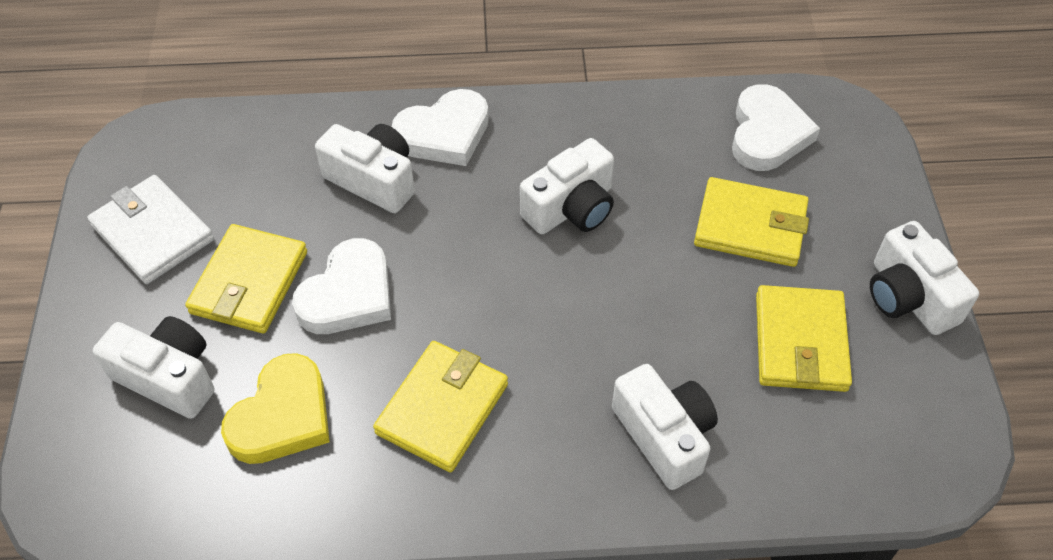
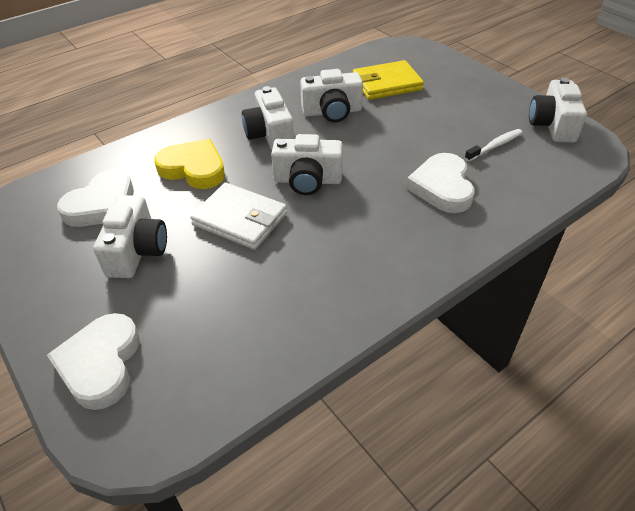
white toothbrush: none = 0 -> [465,129,523,161] = 1
yellow wallet: [185,224,307,333] [373,341,508,473] [694,177,809,267] [756,285,852,392] = 4 -> [353,60,424,100] = 1

